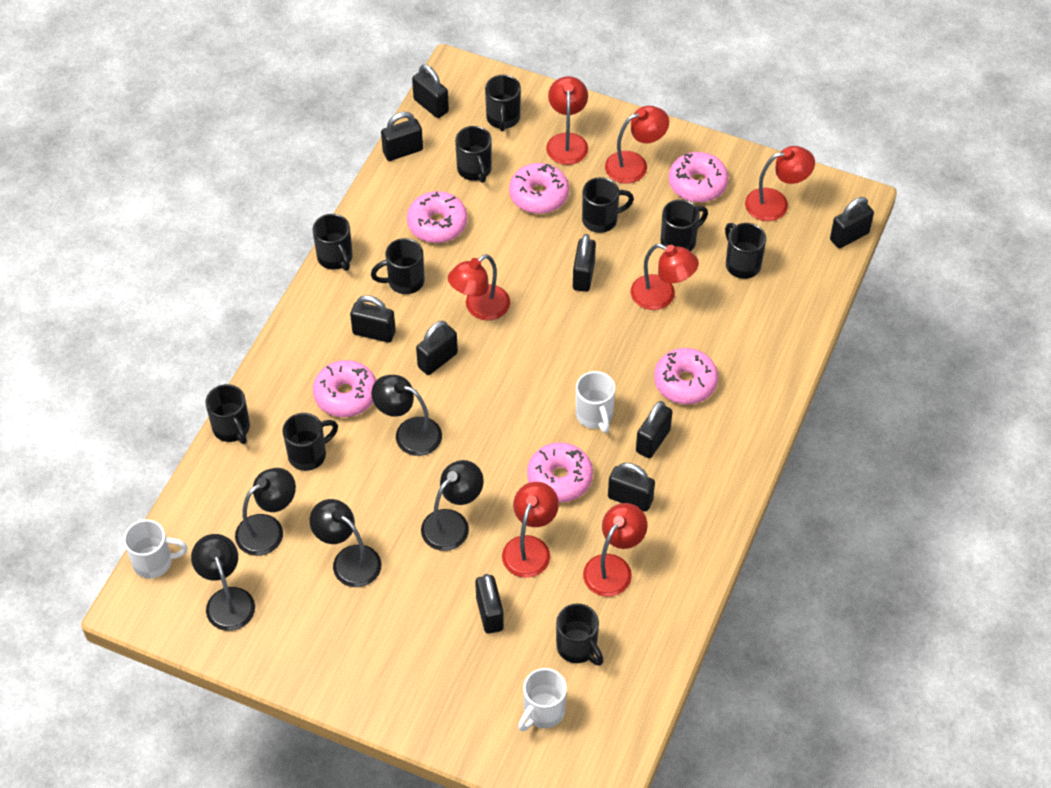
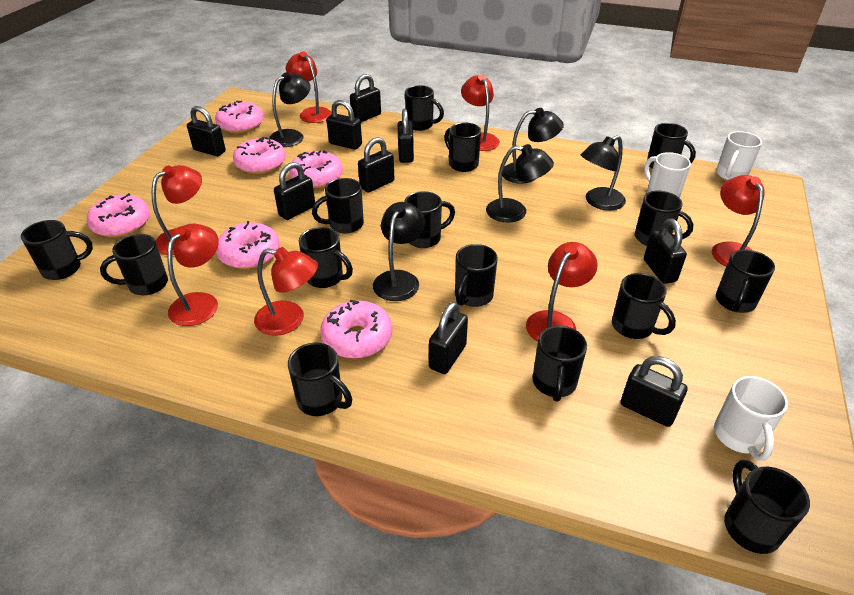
black mug: [205,384,250,444] [283,413,338,471] [312,214,353,271] [371,238,424,294] [455,126,492,183] [485,75,521,132] [556,603,604,666] [582,177,634,233] [661,199,708,251] [725,223,766,279] = 10 -> [21,220,93,280] [100,234,168,295] [288,343,352,416] [299,227,353,288] [312,178,364,233] [404,191,455,248] [405,85,444,131] [444,122,481,172] [455,244,498,307] [533,326,587,402] [612,273,676,339] [635,191,693,246] [647,123,696,169] [716,249,775,313] [724,460,810,554] = 15

